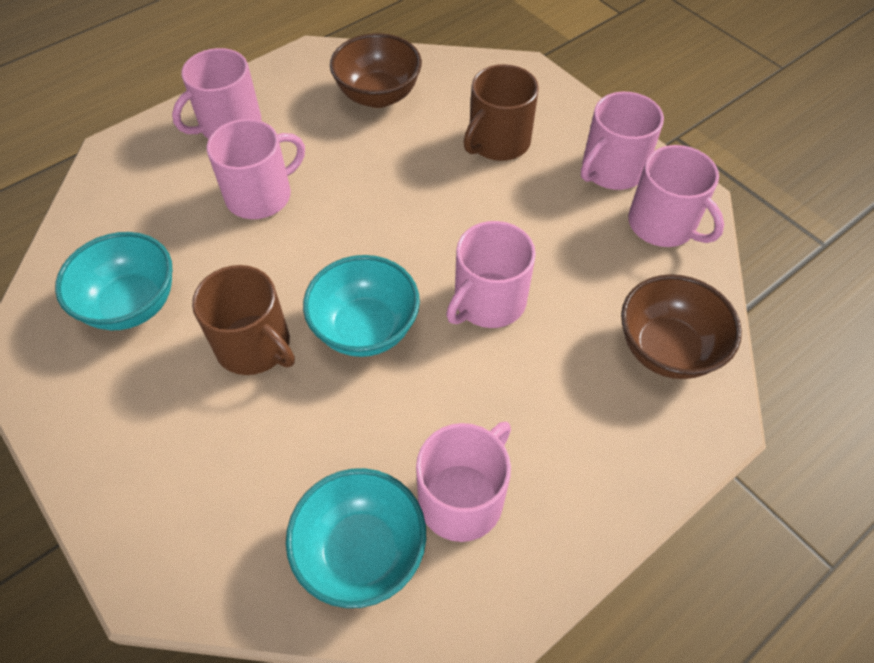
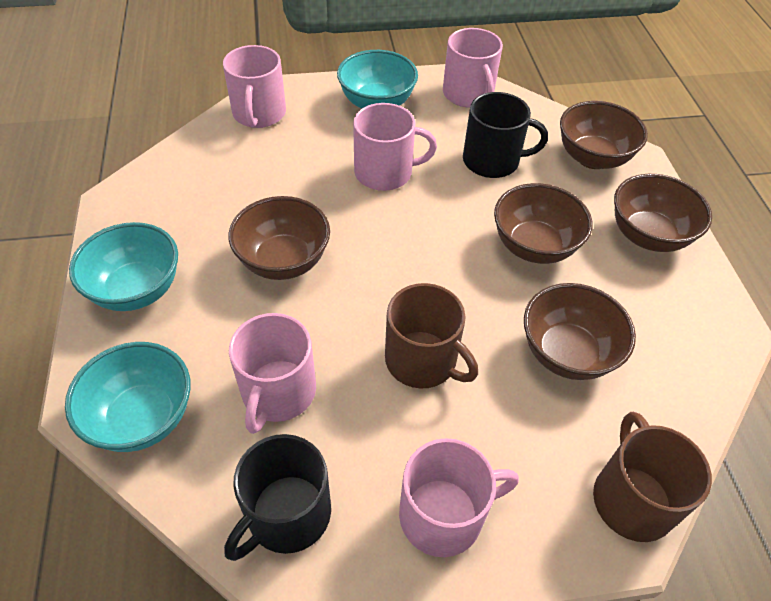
black mug: none = 0 -> [224,434,331,561] [463,92,548,178] = 2
brown bowl: [330,33,422,108] [621,274,742,379] = 2 -> [229,196,330,280] [494,183,592,264] [524,283,636,380] [560,101,648,169] [614,174,712,252] = 5
pink mug: [172,48,262,139] [207,119,305,219] [416,422,511,542] [446,221,536,328] [581,92,664,190] [628,145,724,247] = 6 -> [223,45,286,128] [229,313,316,434] [353,103,437,191] [399,438,519,557] [443,28,503,108] = 5

